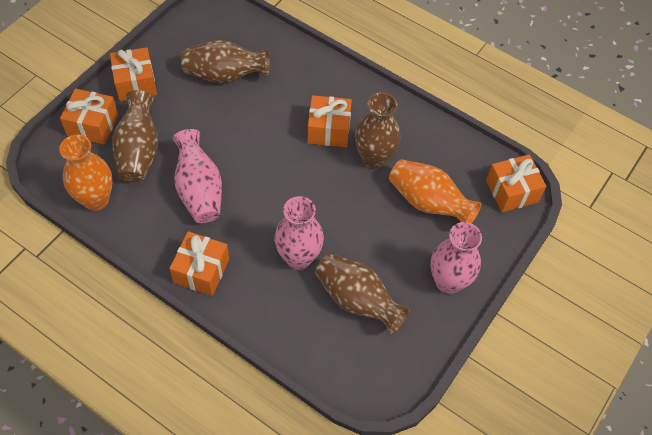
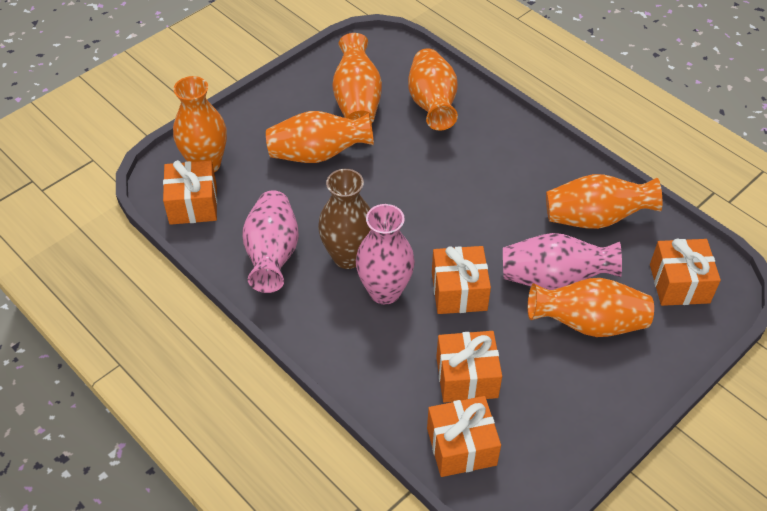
brown vase: [112,90,158,183] [181,40,270,83] [315,253,410,334] [355,92,401,169] = 4 -> [318,169,371,269] = 1
orange vase: [59,135,113,211] [389,159,481,224] = 2 -> [173,76,227,173] [266,111,374,163] [333,33,382,124] [408,48,458,131] [528,278,654,337] [546,174,662,229] = 6

